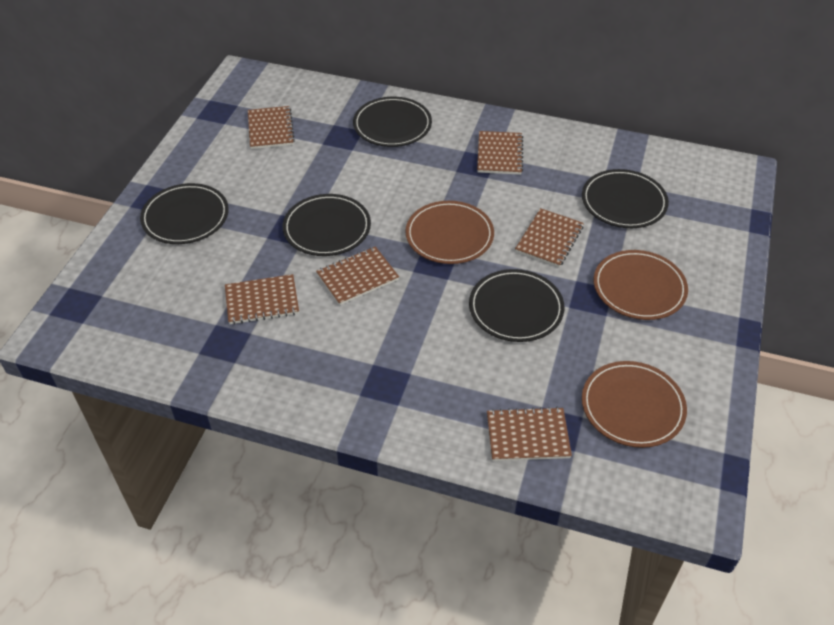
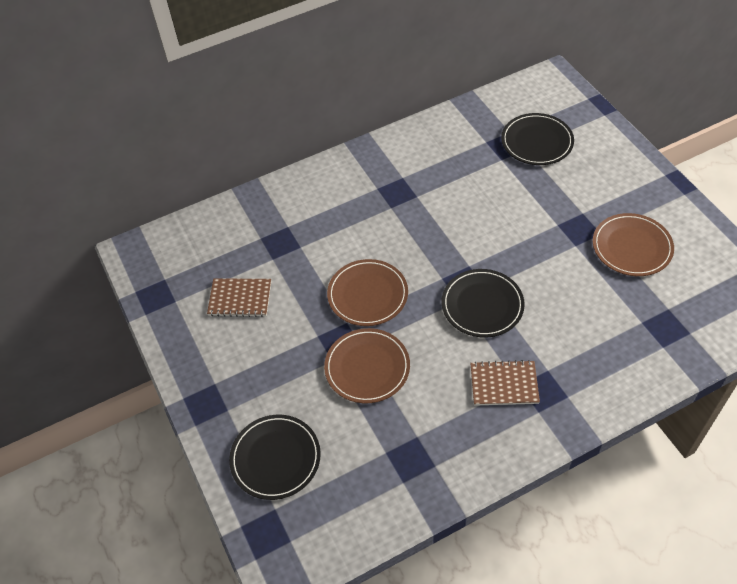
black plate: [140,183,229,244] [283,194,371,256] [353,97,432,147] [469,269,565,342] [582,169,669,228] = 5 -> [229,415,321,500] [442,269,525,338] [501,113,574,165] = 3
brown notebook: [225,274,299,325] [248,106,295,149] [316,246,399,305] [477,131,523,175] [487,407,572,461] [515,208,584,267] = 6 -> [207,278,271,317] [470,360,540,406] = 2

